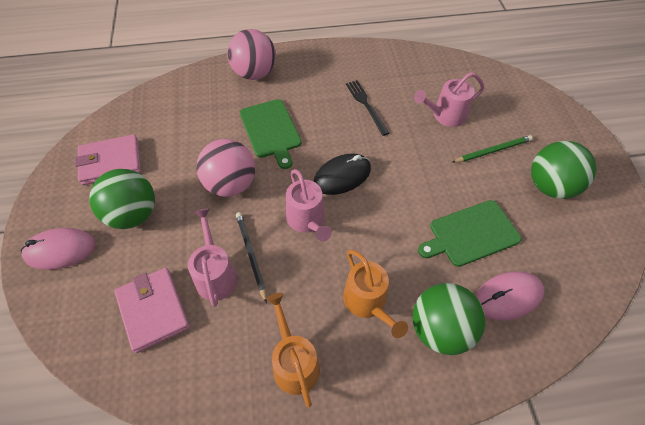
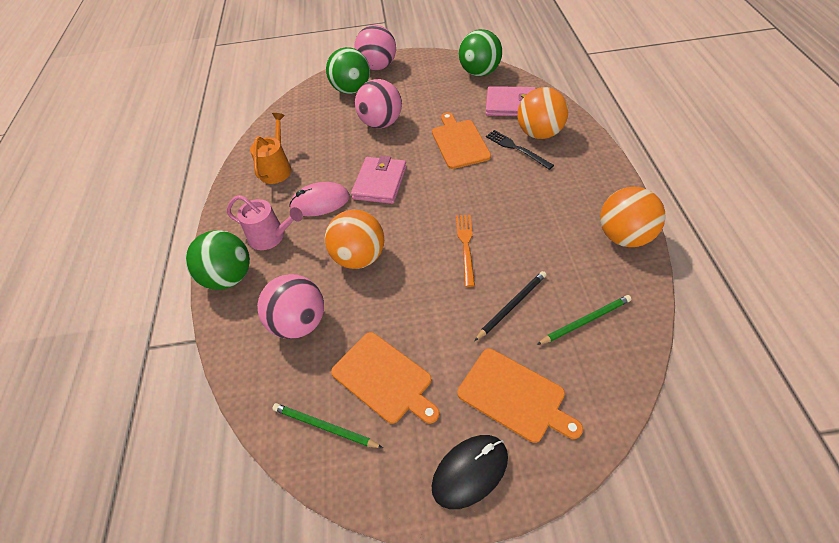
green cutting board: [240,99,301,169] [418,200,521,267] = 2 -> none = 0
green pencil: [453,135,533,163] = 1 -> [272,403,383,448] [537,295,631,345] = 2
orange ball: none = 0 -> [325,210,384,269] [517,87,569,139] [600,187,665,247] = 3
orange cutting board: none = 0 -> [331,332,439,424] [432,112,491,169] [457,349,583,443] = 3
orange fork: none = 0 -> [456,215,475,287] = 1
orange watering can: [266,293,320,407] [343,249,408,338] = 2 -> [250,113,292,184] = 1
pink ball: [196,139,255,197] [227,29,276,80] = 2 -> [257,274,324,339] [354,25,396,70] [355,79,402,128] = 3
pink mouse: [21,228,96,270] [475,271,544,321] = 2 -> [289,182,350,216] = 1
pink watering can: [188,208,238,307] [286,169,332,241] [414,72,484,127] = 3 -> [227,195,303,250] = 1

